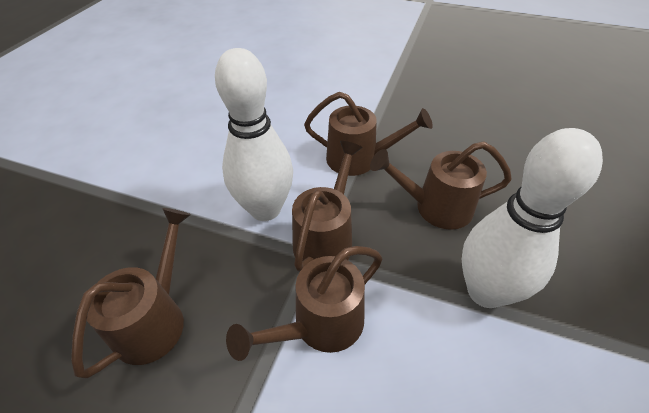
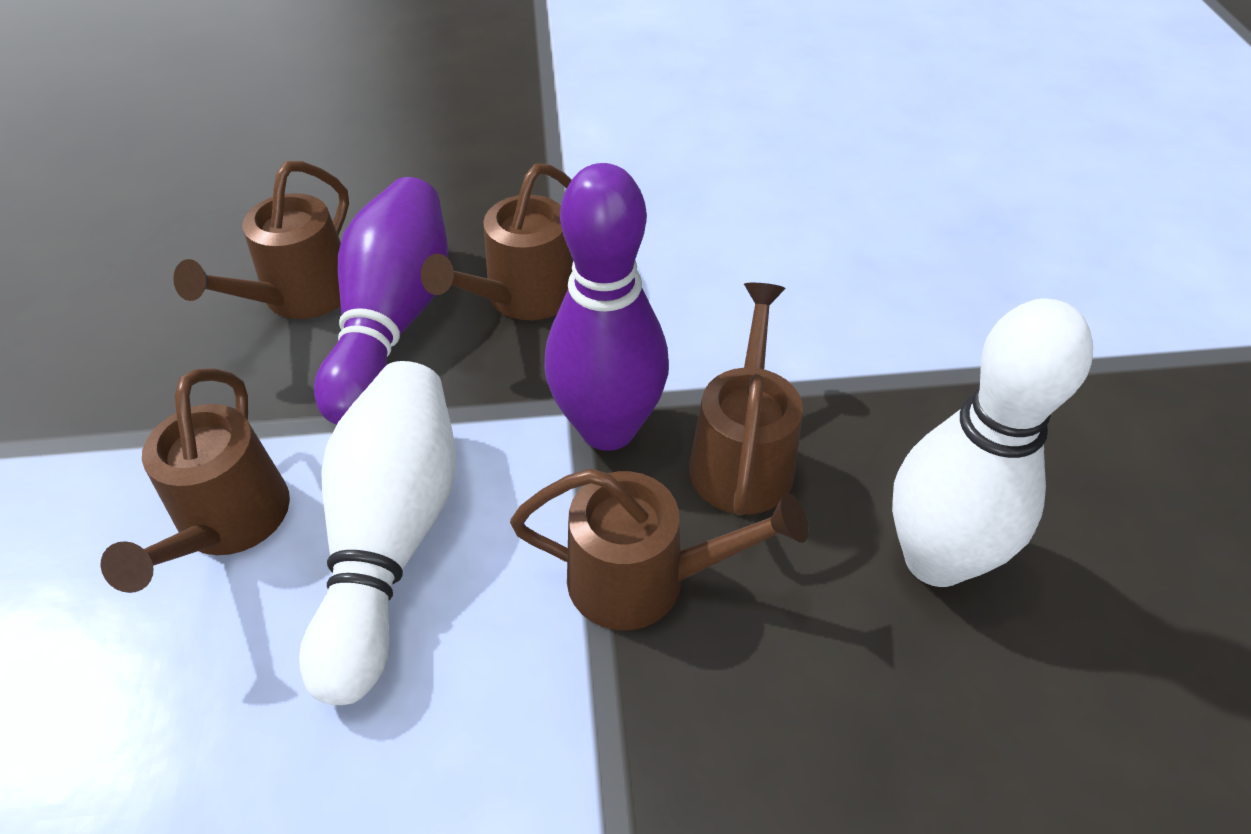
purple bowling pin: none = 0 -> [314,177,448,425] [544,163,669,451] = 2

